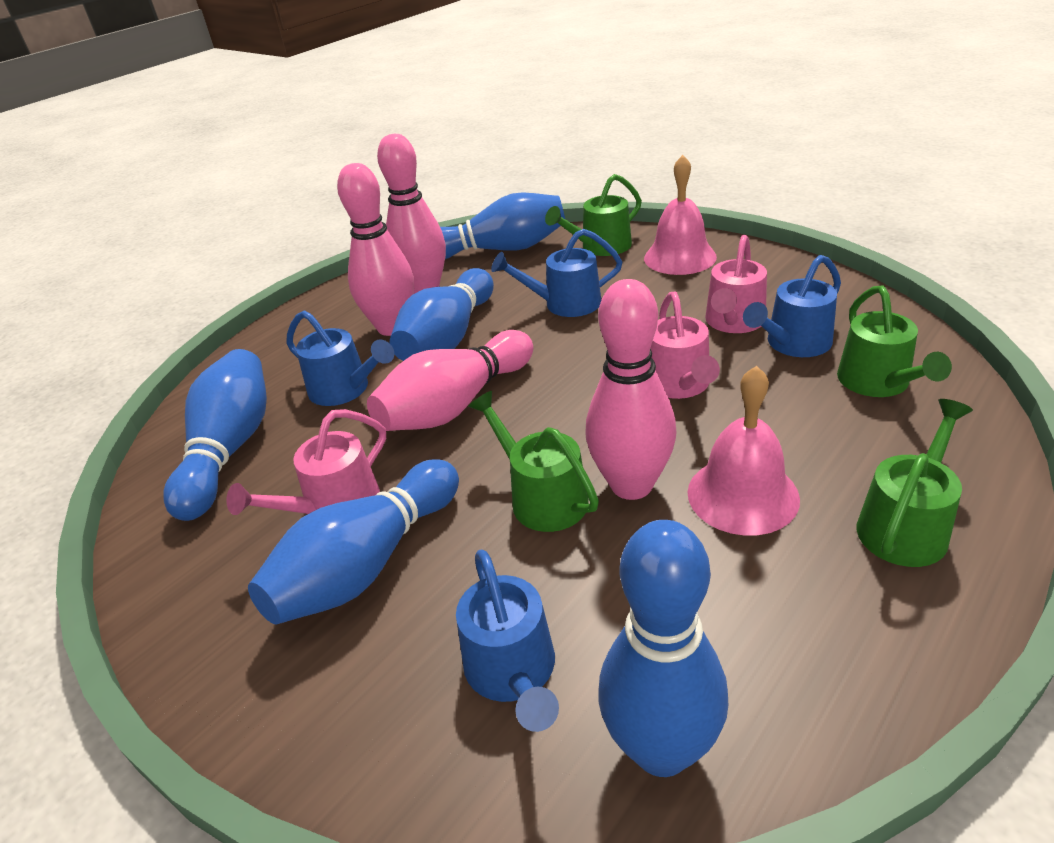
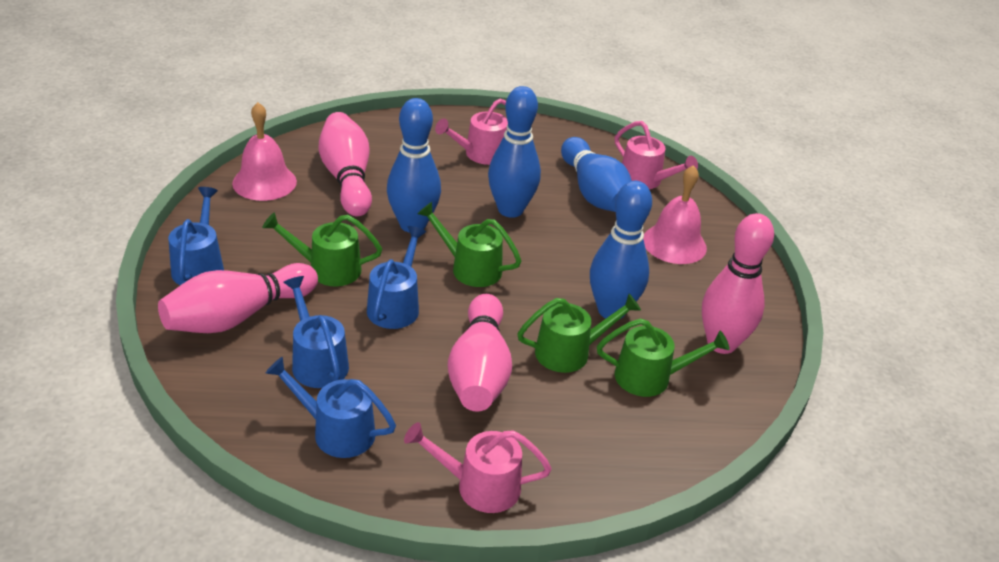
blue bowling pin: [163,349,267,521] [248,459,459,625] [390,268,494,361] [440,192,565,259] [598,520,728,777] = 5 -> [387,98,441,233] [488,86,541,218] [561,137,632,212] [590,181,652,319] = 4

